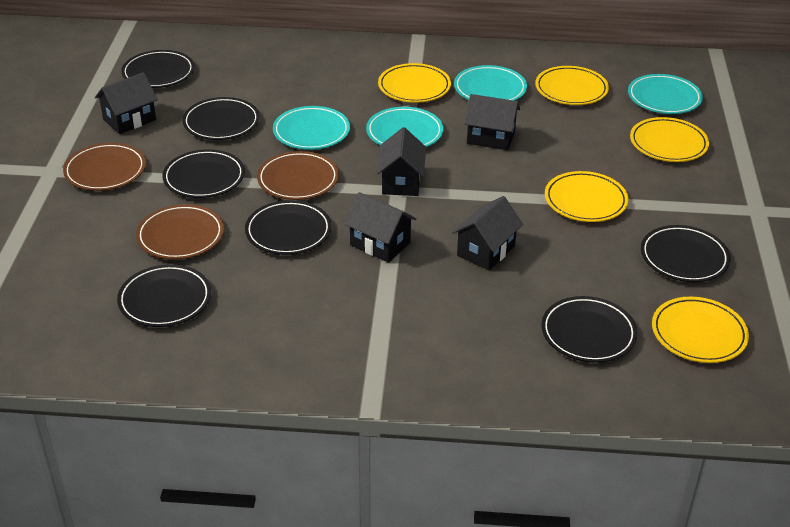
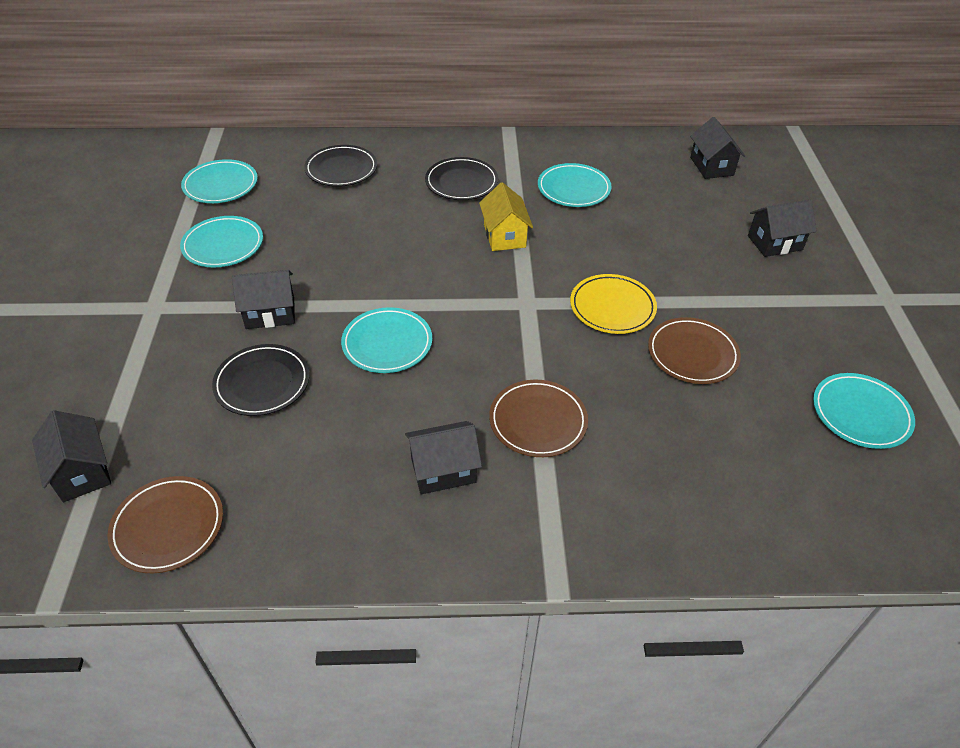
black plate: [117,264,211,327] [121,50,195,88] [163,149,245,198] [183,97,260,140] [245,200,331,255] [541,296,637,363] [641,225,730,282] = 7 -> [212,344,310,416] [304,145,377,187] [425,157,498,200] = 3
turquoise plate: [273,106,350,150] [366,107,443,147] [454,65,527,101] [628,74,703,114] = 4 -> [180,216,263,267] [181,159,258,203] [341,307,432,373] [538,163,612,207] [813,373,915,449] = 5
yellow house: none = 0 -> [479,182,533,251] = 1
yellow plate: [378,63,451,103] [535,66,609,105] [545,171,628,222] [630,117,709,162] [652,297,749,363] = 5 -> [570,274,657,334] = 1

